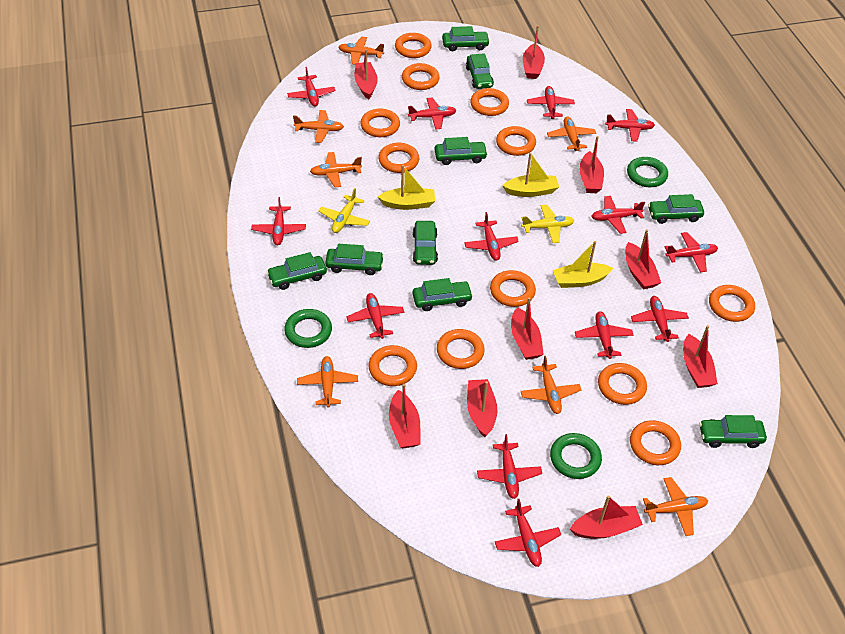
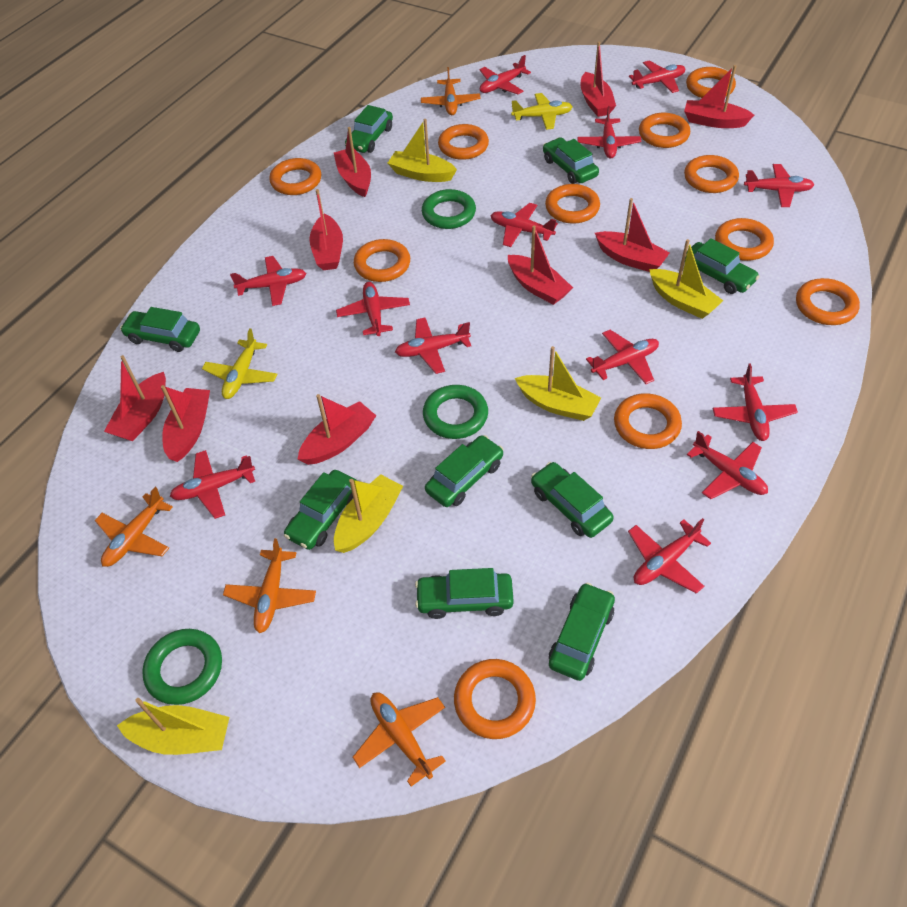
orange plane: [293,110,344,143] [297,356,358,407] [310,152,362,188] [339,37,384,65] [521,356,581,414] [547,117,596,151] [643,477,708,536] = 7 -> [95,487,173,567] [223,538,316,633] [352,692,446,786] [421,67,480,115] = 4
orange ring: [360,109,400,137] [368,345,417,386] [378,143,419,173] [395,33,432,58] [402,63,440,90] [437,329,485,369] [470,88,509,116] [490,270,536,307] [496,126,536,156] [598,363,647,405] [630,420,681,465] [709,285,755,322] = 12 -> [269,158,321,195] [354,239,410,282] [438,124,489,160] [454,659,536,739] [545,184,600,224] [614,393,682,449] [639,113,690,148] [684,155,739,193] [686,67,736,98] [715,218,774,261] [796,278,860,325] = 11
yellow boat: [378,165,435,210] [502,153,559,197] [553,241,613,288] = 3 -> [117,698,229,755] [334,474,403,553] [388,119,457,182] [515,346,601,421] [649,239,723,319] = 5

